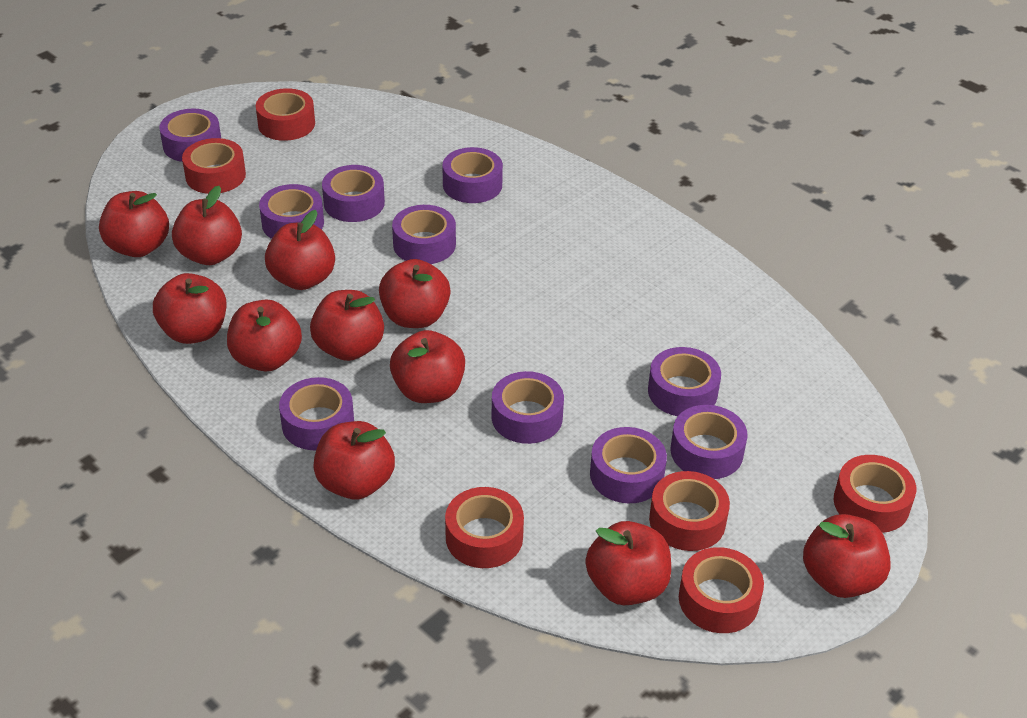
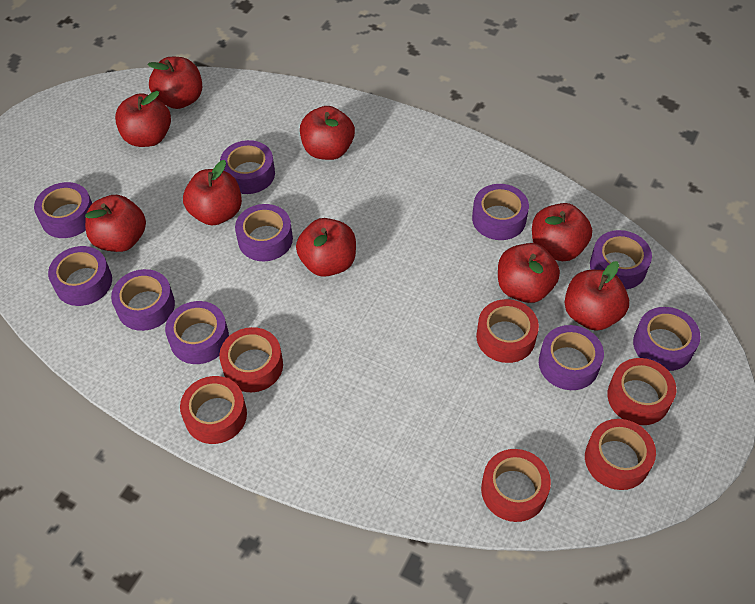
red apple: [99,191,169,257] [153,273,226,344] [172,186,242,265] [227,300,302,371] [265,210,335,290] [310,290,384,361] [313,421,395,499] [379,259,451,328] [390,330,465,403] [586,521,671,605] [803,514,891,598] = 11 -> [85,195,146,252] [115,91,171,147] [147,57,202,109] [183,160,242,225] [296,218,356,277] [300,106,355,160] [498,243,560,303] [532,203,592,261] [565,261,629,331] = 9

